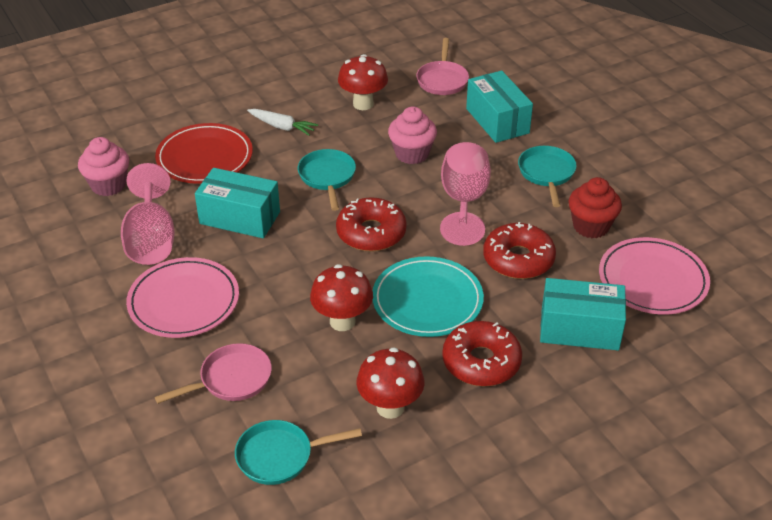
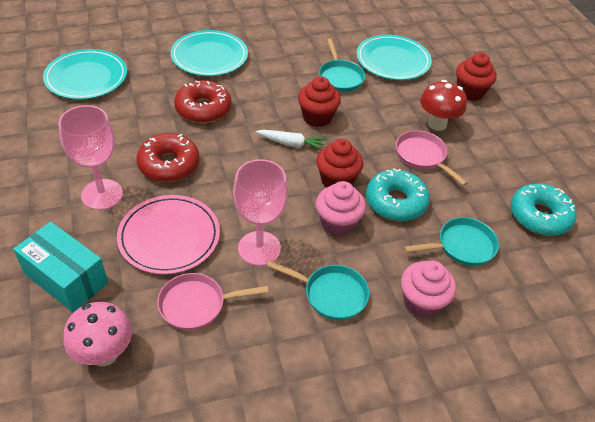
pink mushroom: none = 0 -> [64,302,132,366] = 1
pink plate: [126,257,239,338] [599,237,710,315] = 2 -> [117,195,220,275] = 1
red cupcake: [568,177,622,238] = 1 -> [298,77,341,127] [316,139,363,187] [456,53,497,101] = 3
red donut: [336,197,407,252] [442,321,522,387] [483,222,556,279] = 3 -> [136,133,200,182] [174,80,232,123] = 2
red mushroom: [310,264,373,331] [338,54,388,110] [357,347,425,419] = 3 -> [420,80,467,131] = 1
red plate: [155,123,253,184] = 1 -> none = 0
turquoise box: [195,168,280,238] [466,71,533,143] [540,278,626,350] = 3 -> [13,222,108,312] = 1
turquoise donut: none = 0 -> [366,169,430,221] [511,183,577,236] = 2
turquoise plate: [372,256,484,337] = 1 -> [43,49,127,100] [171,30,248,76] [356,35,432,80] = 3

